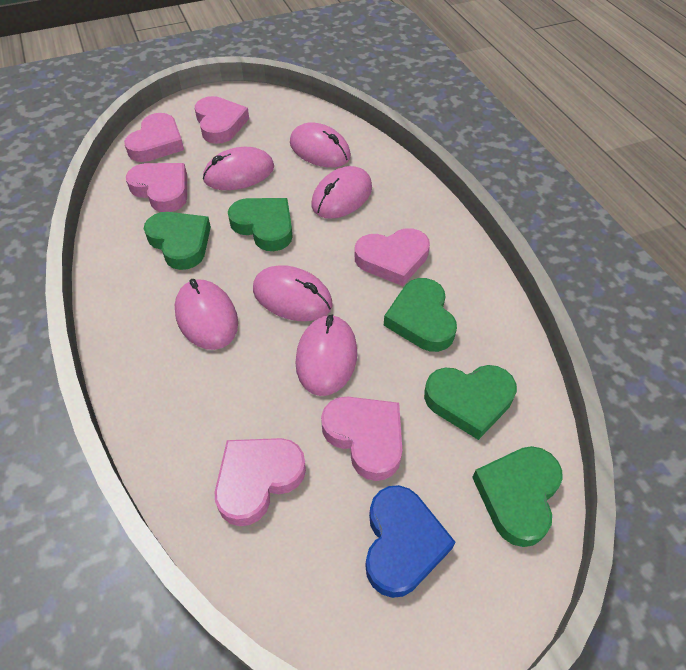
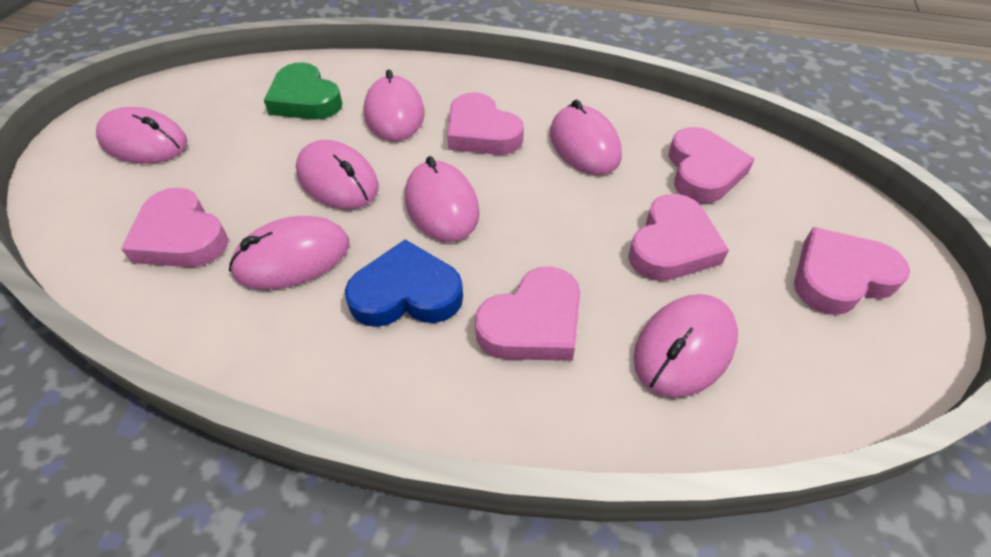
green heart: [144,212,211,270] [228,198,293,251] [384,278,457,352] [424,365,517,440] [472,446,562,547] = 5 -> [264,62,342,120] = 1
pink mouse: [175,279,238,350] [203,147,274,190] [253,265,333,321] [290,123,351,167] [295,314,357,396] [312,166,372,219] = 6 -> [96,107,187,164] [229,216,350,290] [296,140,379,210] [364,70,425,141] [405,156,480,242] [550,100,622,175] [634,294,738,398] = 7

